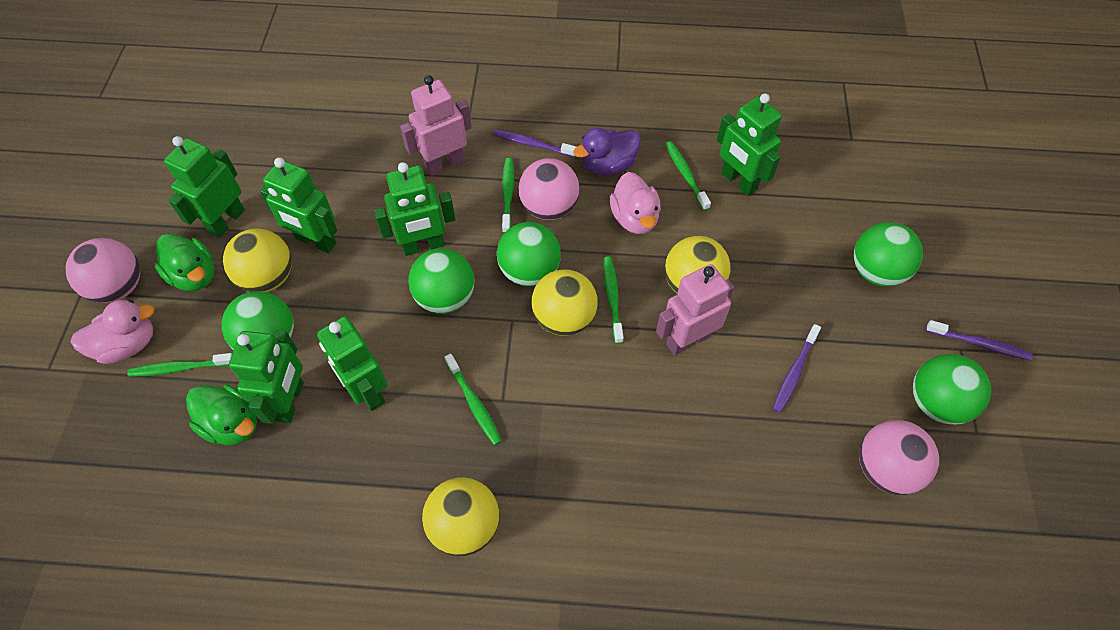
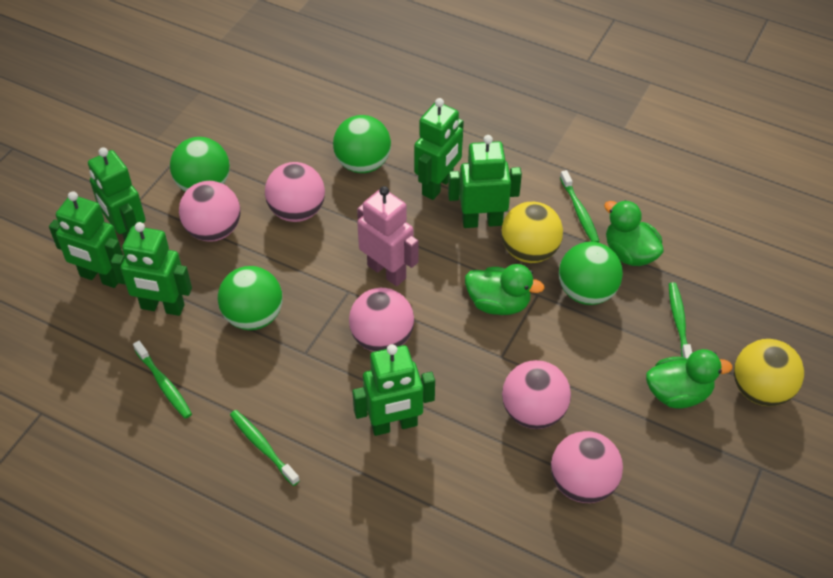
green ball: [222,291,294,350] [408,248,474,314] [497,222,561,286] [854,222,923,287] [913,354,991,425] = 5 -> [170,137,230,192] [218,266,282,330] [333,115,391,173] [559,242,623,305] = 4
green duck: [154,233,214,291] [186,384,257,445] = 2 -> [465,264,545,315] [604,200,664,266] [646,349,733,409] = 3
green toothbrush: [127,353,232,377] [444,354,502,445] [502,158,514,233] [603,257,624,344] [665,141,711,211] = 5 -> [133,341,192,419] [230,410,300,486] [560,170,600,243] [669,282,692,359] = 4
pink ball: [66,238,140,303] [519,158,580,220] [859,420,939,495] = 3 -> [179,181,240,242] [265,162,325,222] [349,288,414,352] [502,360,571,429] [551,431,623,503] = 5
pink duck: [71,300,154,364] [610,172,661,234] = 2 -> none = 0
pink robot: [400,75,472,176] [656,264,734,355] = 2 -> [357,186,419,286] = 1
purple duck: [573,128,641,176] = 1 -> none = 0
purple toothbrush: [493,129,576,158] [773,324,821,413] [926,320,1033,360] = 3 -> none = 0
yellow ball: [223,229,292,292] [422,477,499,556] [531,269,598,336] [665,236,730,294] = 4 -> [501,202,563,263] [734,339,804,406] = 2

